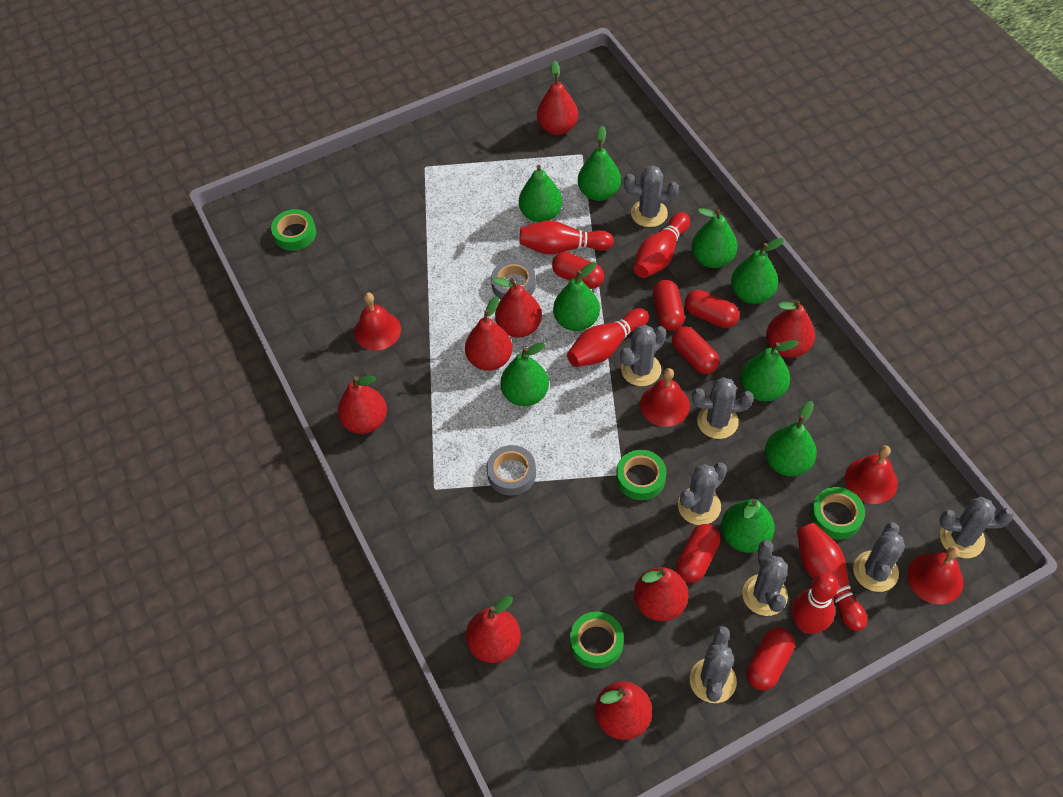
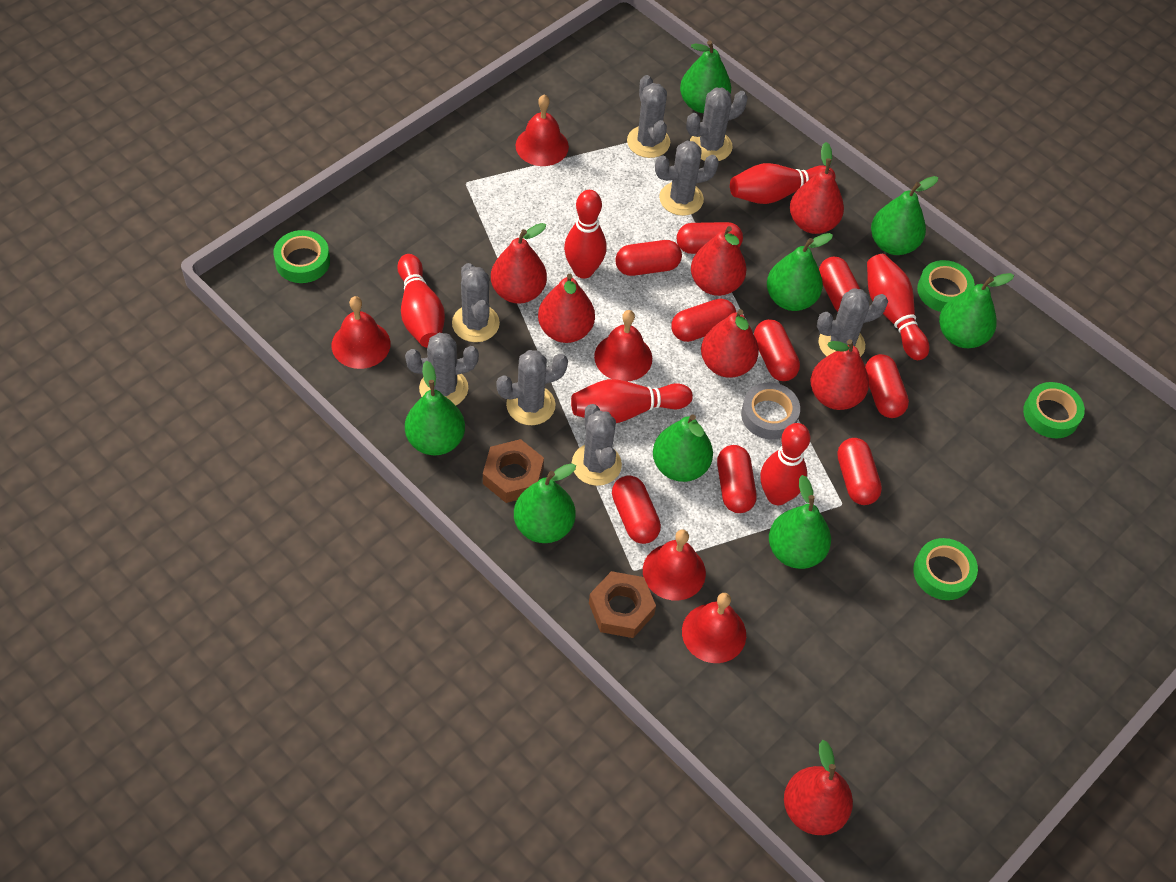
brown nut: none = 0 -> [483,439,544,503] [589,571,656,638] = 2
green pear: [500,342,549,406] [519,165,562,222] [553,262,600,331] [578,125,621,201] [692,208,738,268] [721,499,775,553] [731,238,784,304] [740,340,798,402] [765,401,817,476] = 9 -> [405,360,465,455] [514,463,576,543] [653,415,713,482] [680,40,731,113] [767,233,833,311] [769,475,831,569] [871,176,938,255] [939,273,1014,348] = 8
grey tape: [487,445,536,495] [491,259,536,300] = 2 -> [741,382,800,440] = 1
red bell: [354,292,401,350] [640,368,690,427] [845,445,898,504] [907,546,964,604] = 4 -> [332,296,390,369] [516,95,569,166] [594,310,652,381] [643,530,706,601] [682,593,746,663] = 5
red bowling pin: [519,220,614,254] [567,308,649,367] [634,212,690,278] [792,572,838,634] [797,523,867,631] = 5 -> [397,254,445,348] [564,190,607,279] [571,379,693,423] [730,163,835,204] [761,423,810,505] [867,254,929,360] = 6
red capsule: [552,252,604,289] [653,280,685,331] [672,326,719,374] [676,524,720,583] [685,290,739,328] [747,627,795,691] = 6 -> [612,475,661,544] [615,240,682,276] [671,299,736,342] [677,222,743,254] [717,445,756,513] [754,319,800,381] [819,257,860,312] [837,438,882,505] [865,354,909,418] = 9
red pear: [338,376,387,434] [465,297,513,371] [466,596,521,663] [492,277,542,338] [537,60,578,135] [595,681,652,740] [634,567,688,621] [766,299,815,358] = 8 -> [491,223,547,304] [538,274,595,343] [691,226,747,296] [701,309,759,378] [784,740,853,835] [790,142,844,234] [811,339,869,410] = 7

